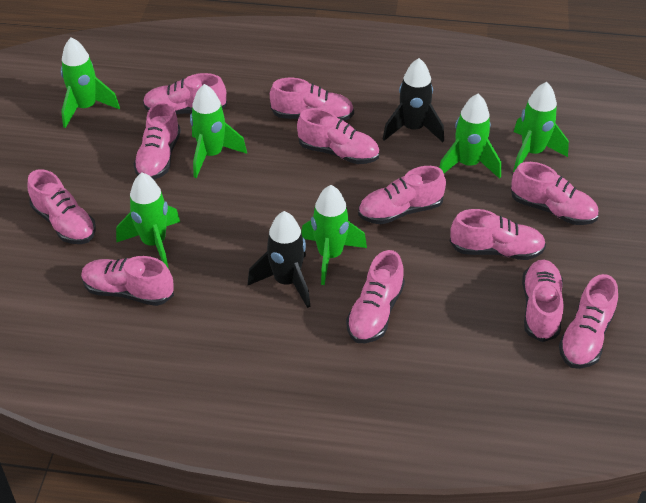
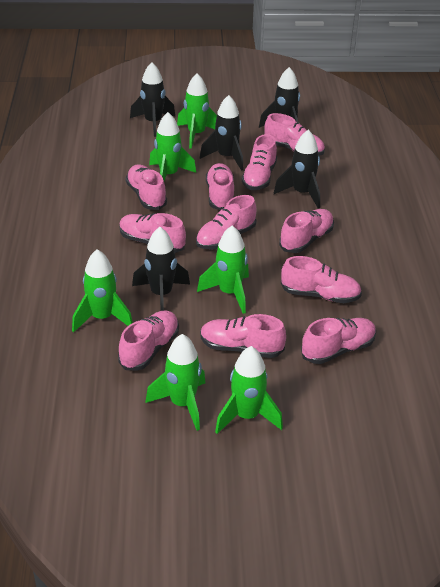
black rocket: [248,211,310,308] [383,58,444,142] = 2 -> [130,62,176,137] [132,227,190,311] [200,95,243,171] [259,67,300,128] [274,130,320,208] = 5
pink shoe: [28,169,96,244] [81,256,174,306] [133,101,181,180] [143,73,227,114] [270,78,354,121] [297,108,379,164] [346,250,405,343] [358,166,446,224] [450,209,546,260] [511,162,598,225] [522,260,564,342] [559,274,618,369] = 12 -> [118,310,179,371] [119,213,186,253] [125,164,167,210] [196,195,257,250] [200,314,286,358] [206,163,234,210] [242,134,277,190] [264,113,325,156] [279,209,334,253] [281,256,362,303] [301,318,376,364] = 11

